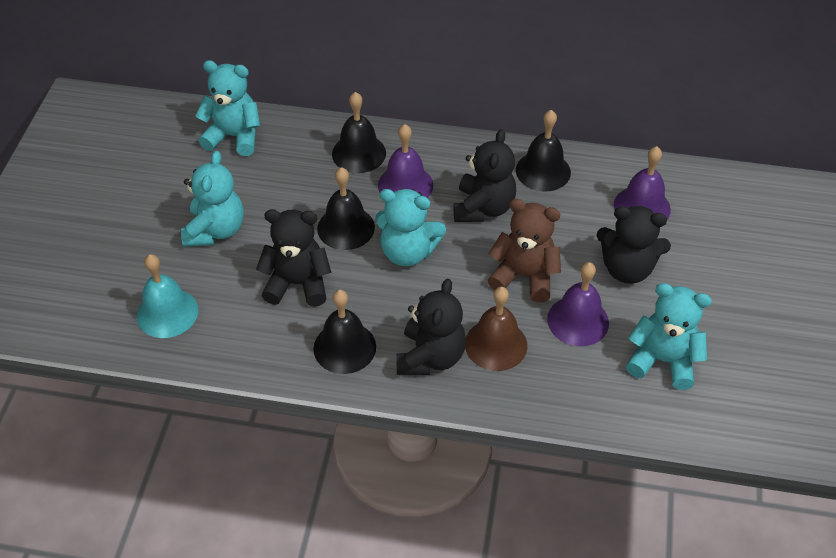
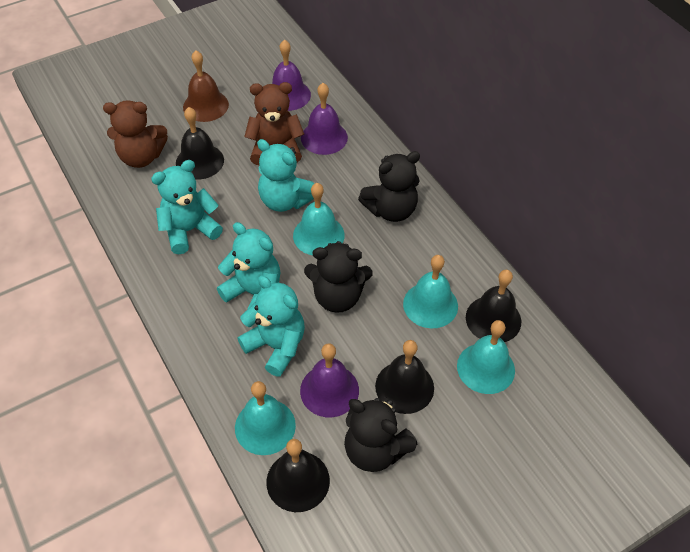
black teddy bear: [256,209,331,307] [397,279,466,375] [454,129,516,222] [597,206,671,284] = 4 -> [304,241,372,313] [344,398,417,472] [358,151,420,222] = 3
brown teddy bear: [488,199,561,303] = 1 -> [103,100,168,168] [244,82,304,165] = 2
turquoise bell: [137,254,198,338] = 1 -> [235,381,296,455] [293,183,345,255] [403,255,458,328] [457,320,515,394] = 4

